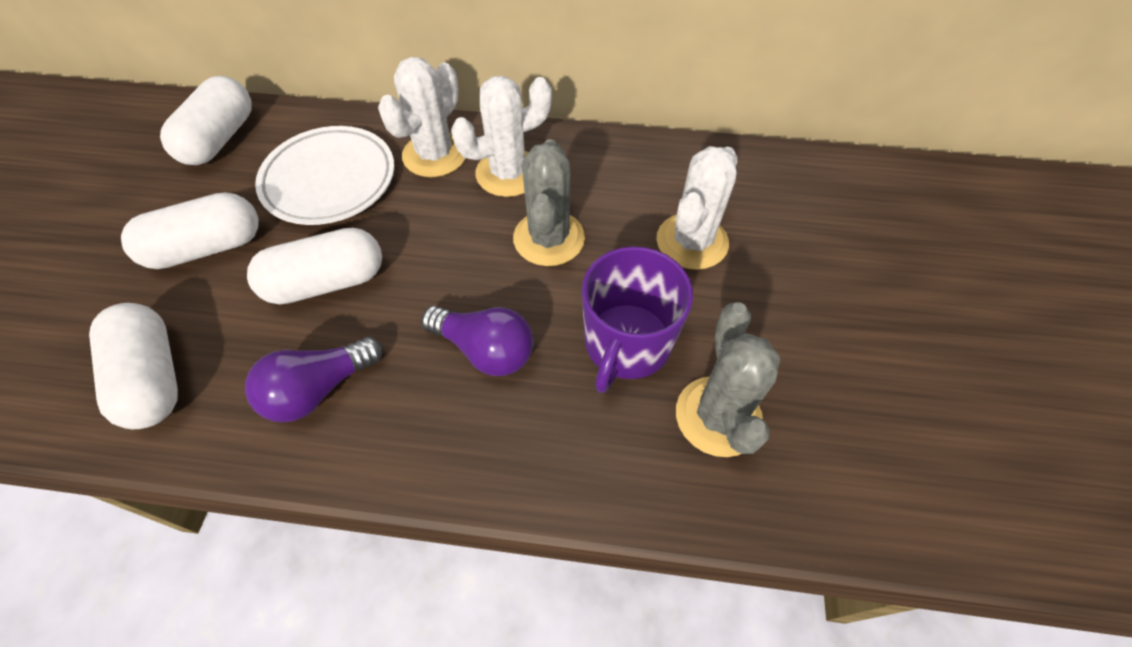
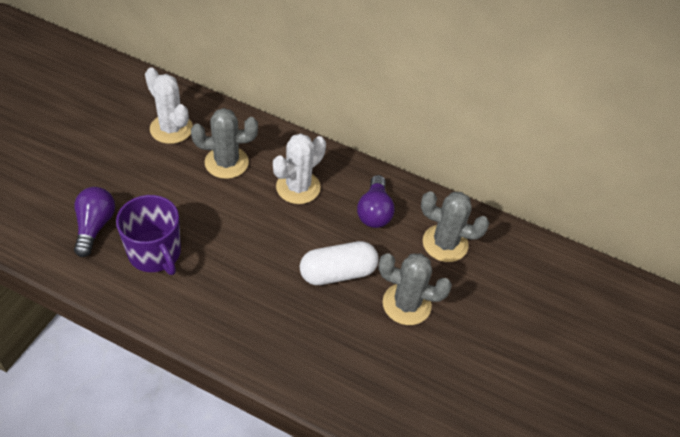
grey cactus: [513,139,585,266] [676,302,781,457] = 2 -> [191,108,258,179] [378,253,452,325] [421,191,489,262] = 3
white cactus: [378,57,465,177] [451,76,552,197] [657,146,738,270] = 3 -> [145,67,193,144] [273,134,326,204] = 2
white capsule: [89,303,178,429] [121,192,259,269] [160,76,252,165] [247,228,382,305] = 4 -> [300,241,379,285] = 1
white plate: [255,126,395,225] = 1 -> none = 0

